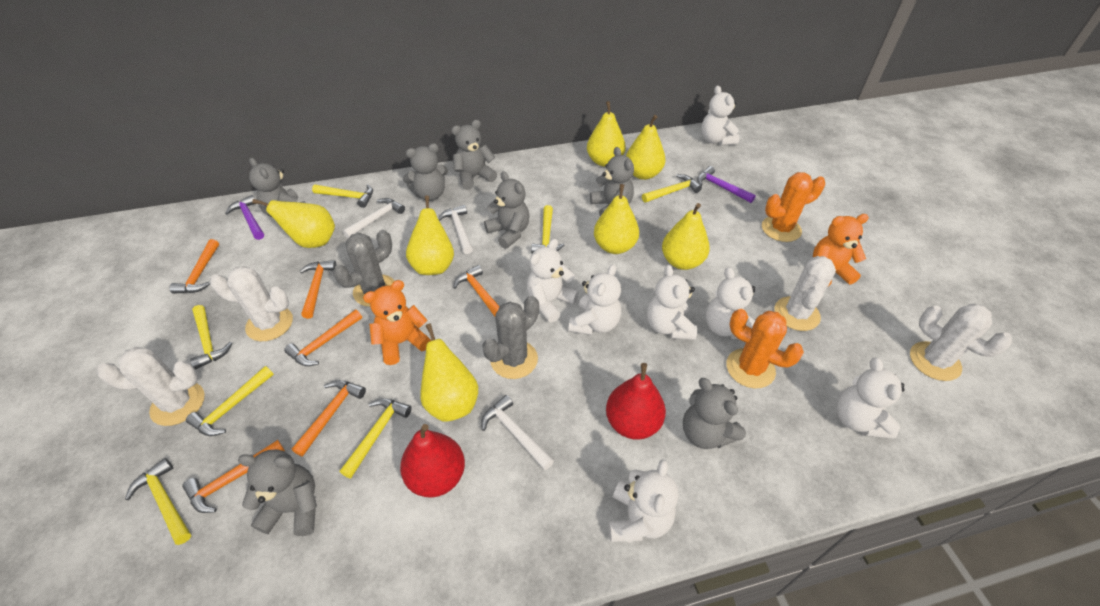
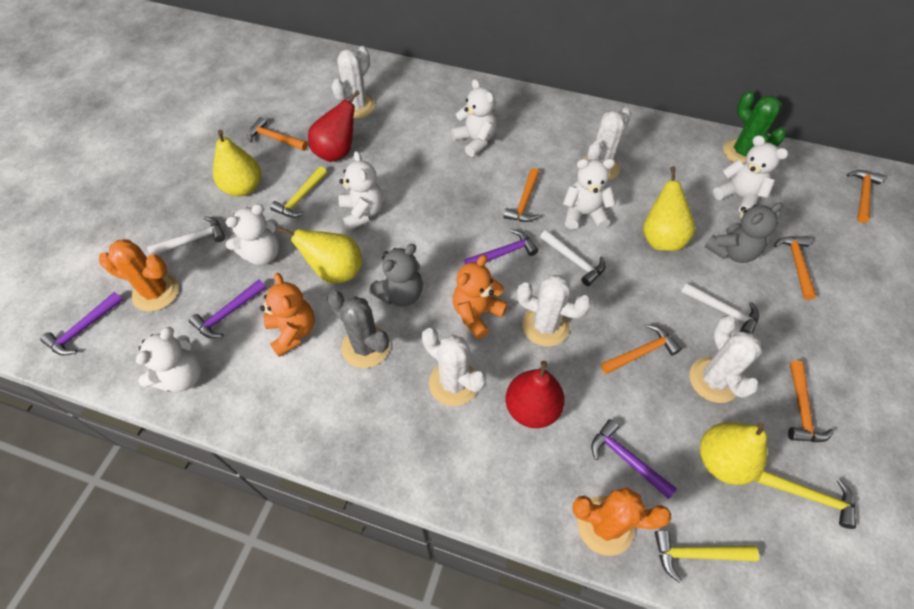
green cactus: none = 0 -> [723,91,786,163] = 1
grey cactus: [333,230,394,307] [482,296,539,379] = 2 -> [327,290,390,368] = 1
grey teddy bear: [238,449,317,536] [249,158,305,218] [403,143,448,201] [451,120,497,190] [484,171,530,249] [590,147,634,216] [683,378,746,449] = 7 -> [369,244,423,306] [704,202,783,263] = 2
purple hammer: [225,195,264,240] [697,166,756,203] = 2 -> [40,292,123,356] [189,279,266,338] [464,229,538,265] [591,419,677,499] = 4
white cactus: [97,347,205,426] [210,266,293,341] [775,256,836,331] [910,303,1012,381] = 4 -> [331,46,375,119] [422,328,486,406] [517,275,592,346] [583,107,631,181] [689,316,762,403] = 5
white teddy bear: [527,239,579,323] [568,264,621,335] [609,459,679,543] [647,265,697,340] [701,86,739,146] [706,267,755,340] [836,358,904,439] = 7 -> [136,327,202,392] [225,204,279,265] [339,151,383,231] [451,79,497,157] [563,159,616,229] [713,135,788,213] = 6
yellow hammer: [125,458,191,545] [186,366,274,436] [190,305,232,369] [312,184,373,208] [340,398,412,479] [531,205,564,253] [642,174,702,203] = 7 -> [270,166,327,218] [655,530,759,583] [756,471,856,529] = 3
yellow pear: [252,199,335,248] [406,196,454,275] [420,323,478,422] [587,101,626,167] [594,184,639,254] [626,115,666,180] [662,203,710,270] = 7 -> [213,130,261,196] [278,227,362,283] [643,166,695,251] [700,422,767,485] = 4

